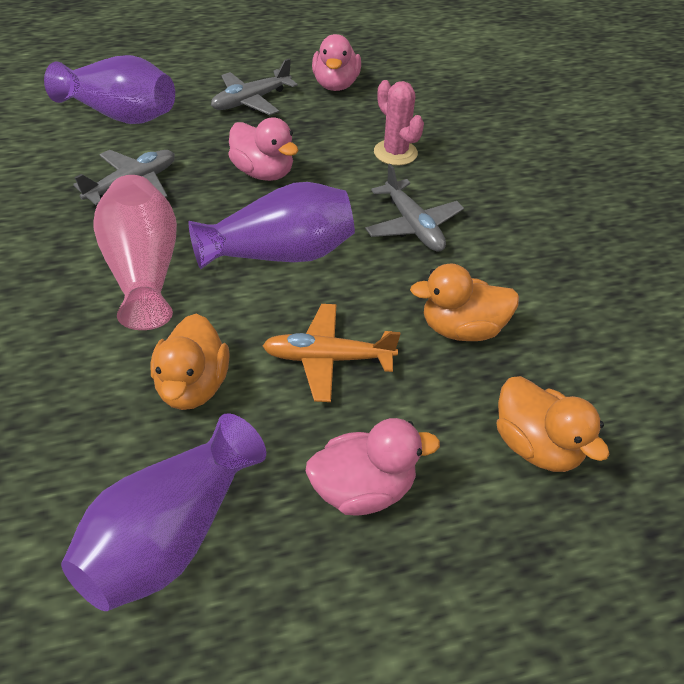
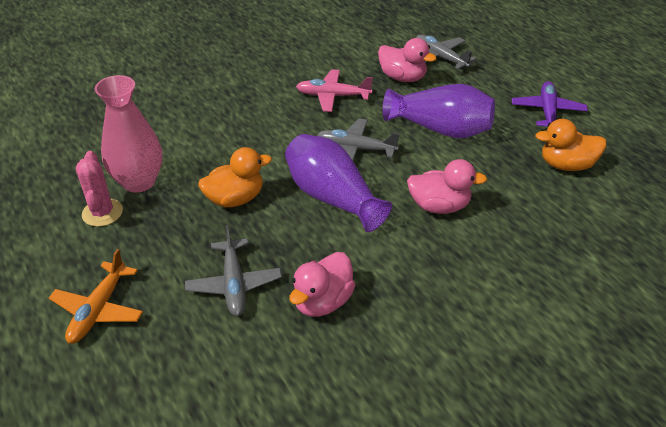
orange duck: [150,314,230,410] [410,263,519,341] [497,376,609,472] = 3 -> [198,147,272,207] [535,119,606,171] = 2
pink plane: none = 0 -> [296,69,373,112] = 1
purple plane: none = 0 -> [512,81,588,127] = 1
purple vase: [44,55,175,124] [61,413,266,611] [189,182,355,269] = 3 -> [285,134,392,232] [383,84,495,138] = 2

